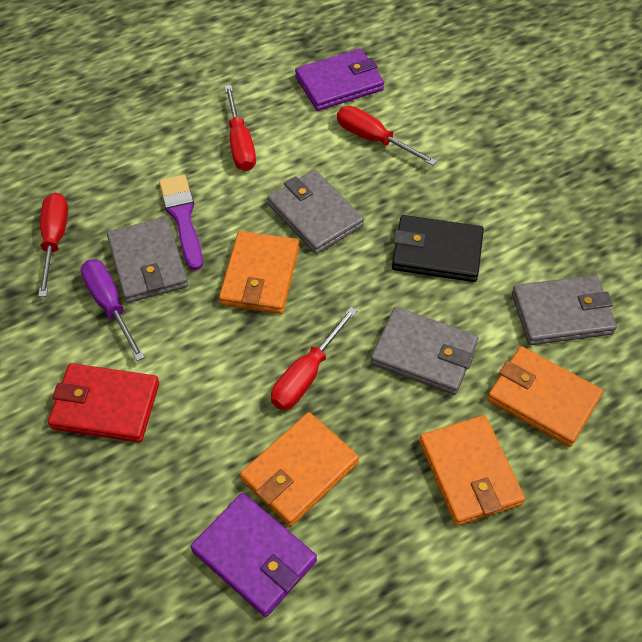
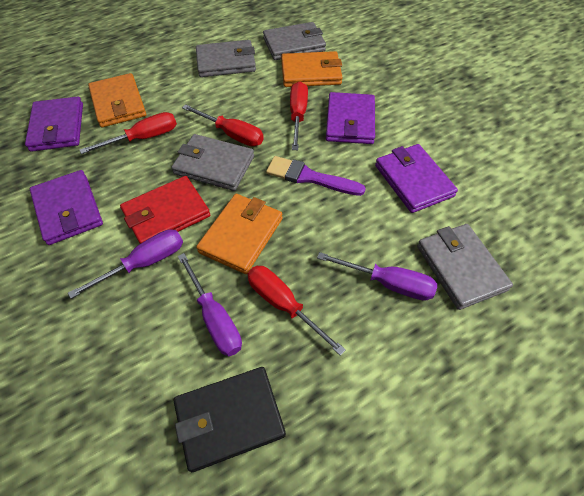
orange wallet: [219,231,299,314] [240,412,359,527] [419,415,525,526] [487,346,603,447] = 4 -> [88,73,146,127] [196,194,283,274] [281,51,343,87] = 3
purple screwdriver: [81,259,145,361] = 1 -> [68,229,183,299] [178,253,242,357] [317,252,437,301] = 3
purple wallet: [190,493,317,617] [295,49,384,111] = 2 -> [25,96,83,152] [30,170,103,245] [326,92,375,144] [375,144,458,213] = 4

